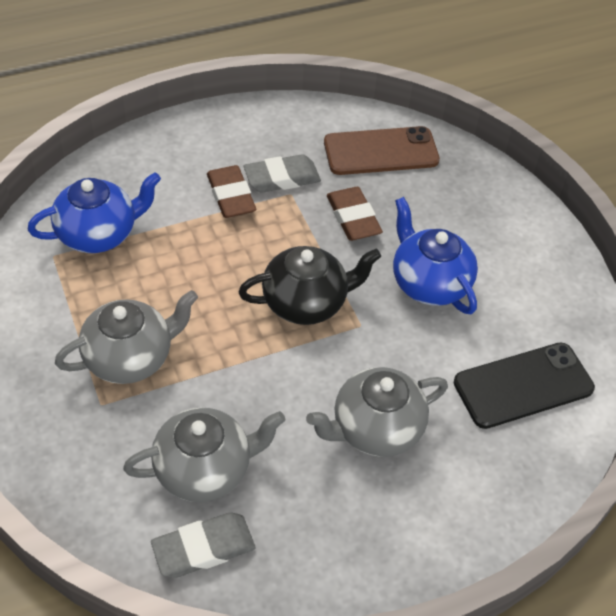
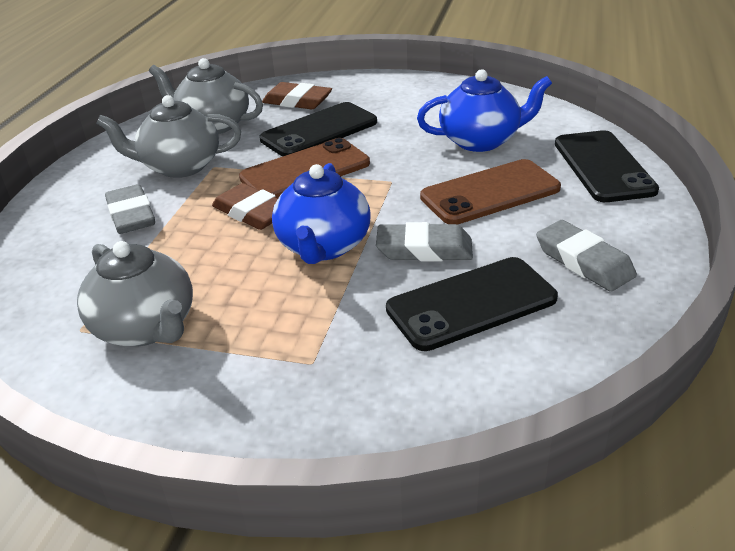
black phone: [454,342,595,429] = 1 -> [260,102,377,157] [386,257,558,351] [555,130,659,202] = 3
black teapot: [238,246,381,325] = 1 -> none = 0
brown phone: [324,126,440,175] = 1 -> [239,138,370,198] [420,159,561,224] = 2
grey eraser: [151,513,255,578] [243,154,321,193] = 2 -> [105,184,155,234] [376,222,473,262] [536,220,637,292] = 3

